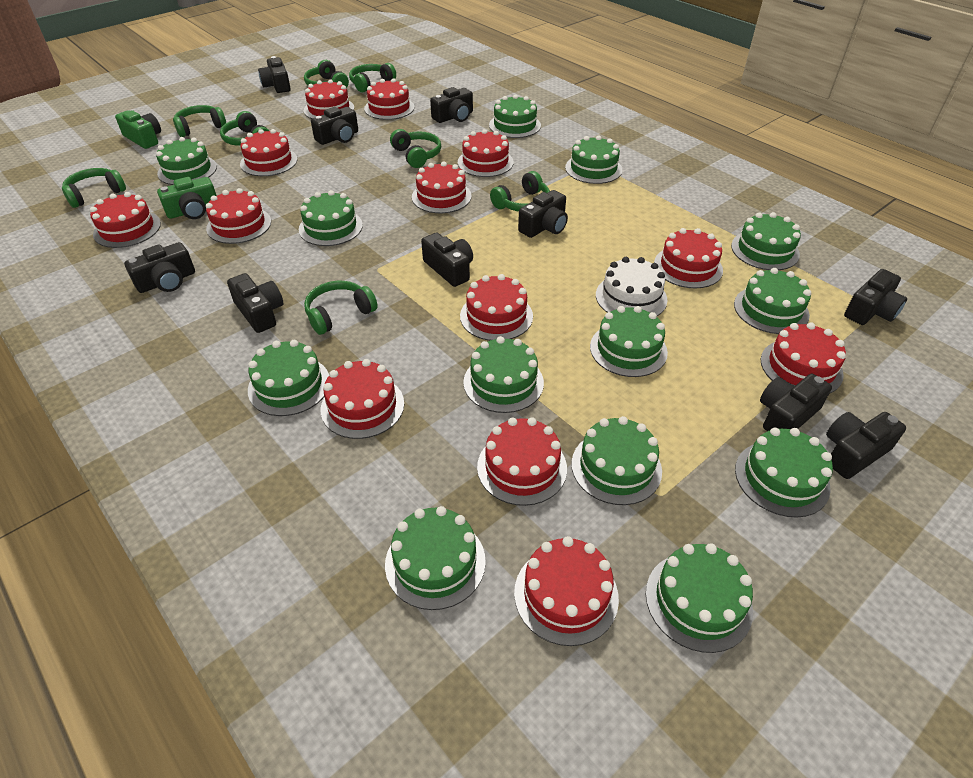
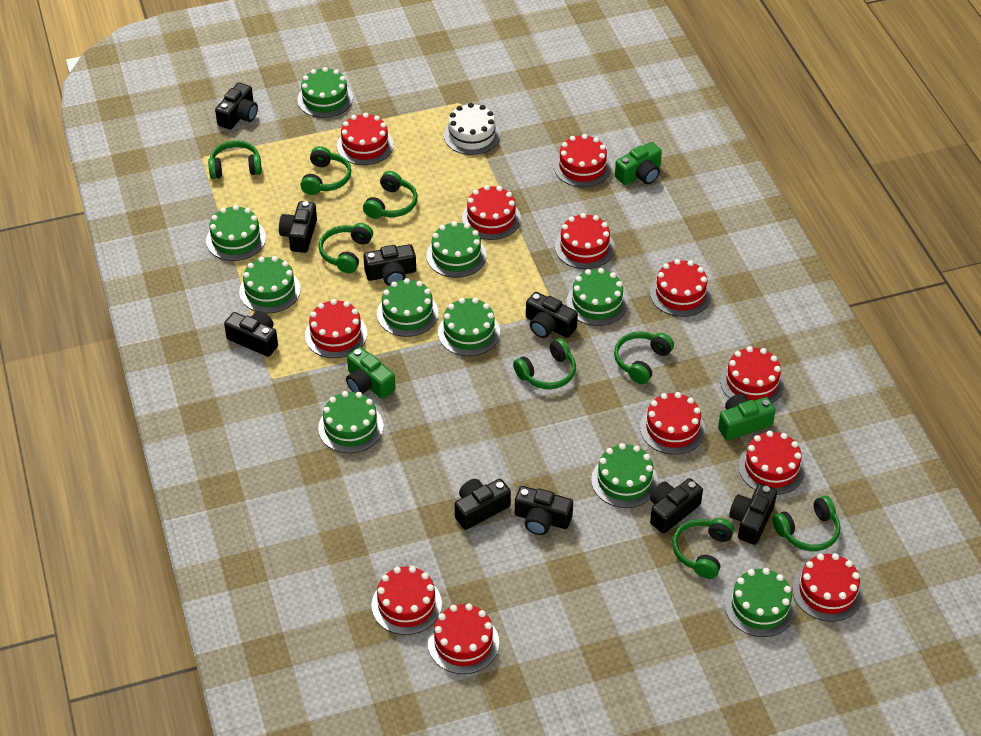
black camera: [124,242,195,293] [227,273,283,333] [258,56,291,93] [311,107,358,145] [421,232,473,287] [430,87,473,123] [518,190,568,238] [760,374,832,431] [826,412,906,479] [844,269,907,325] = 10 -> [215,82,258,130] [224,311,278,357] [279,201,317,253] [363,244,416,286] [455,479,511,530] [515,486,573,535] [526,292,578,338] [650,478,703,534] [729,484,777,545] = 9
green cake: [156,137,217,185] [248,340,329,416] [299,190,363,246] [385,506,486,610] [463,336,544,413] [489,94,541,138] [565,135,622,184] [571,416,662,505] [590,306,668,377] [646,543,753,653] [731,212,801,270] [734,268,811,334] [735,428,833,518] = 13 -> [206,205,266,261] [239,256,301,313] [297,67,353,118] [318,391,384,453] [377,278,439,337] [427,221,486,278] [438,298,500,356] [566,268,628,326] [591,443,658,508] [725,568,796,637] = 10
green camera: [115,110,161,149] [157,177,217,219] = 2 -> [346,347,396,399] [615,142,662,185] [718,394,776,440] = 3
red cake: [90,192,161,248] [206,188,271,244] [240,129,297,176] [304,79,354,119] [321,359,404,439] [364,78,414,120] [412,161,472,213] [458,129,514,177] [460,274,533,341] [477,417,567,506] [514,536,619,646] [654,228,723,288] [761,323,846,394] = 13 -> [305,299,367,358] [337,113,394,165] [371,566,442,635] [428,603,499,674] [462,185,521,240] [554,134,611,187] [555,213,615,269] [640,392,705,454] [650,259,711,317] [720,346,784,403] [738,431,805,495] [792,553,863,622] = 12

